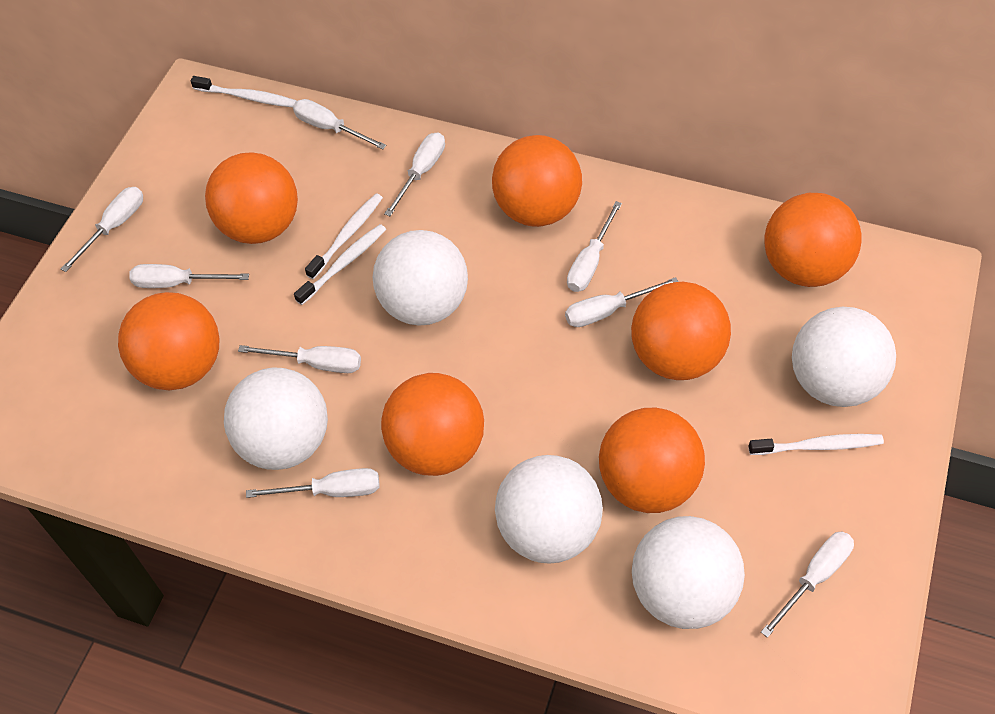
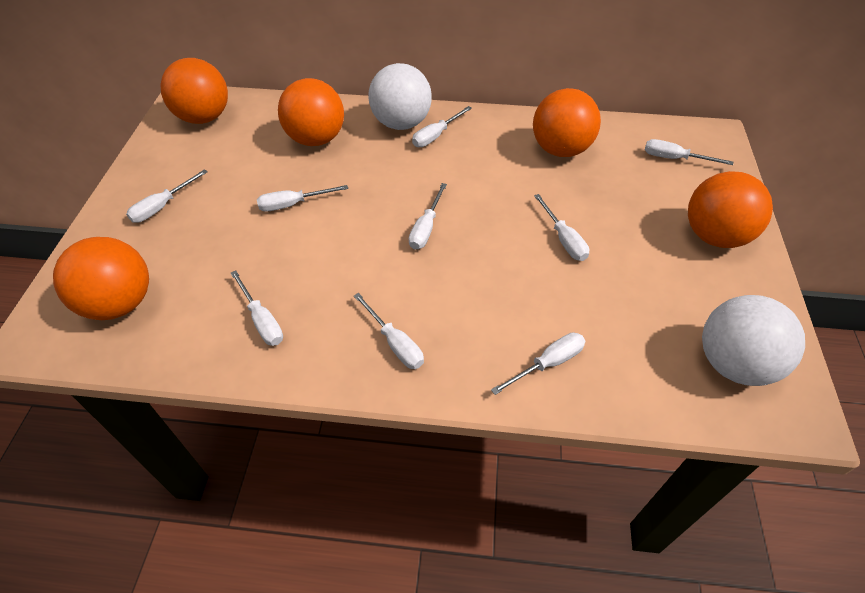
orange ball: [118,292,220,390] [205,152,298,244] [381,373,484,476] [492,135,582,227] [599,408,705,513] [631,282,731,380] [764,193,862,287] = 7 -> [53,237,149,320] [160,58,228,124] [278,78,344,146] [533,88,601,157] [688,171,773,248] = 5
white ball: [224,367,328,470] [373,230,468,326] [495,455,603,563] [632,516,745,629] [792,307,896,407] = 5 -> [368,63,432,130] [702,295,805,386] = 2
white toothbrush: [191,76,297,107] [294,224,386,305] [305,194,383,280] [748,434,884,455] = 4 -> none = 0

